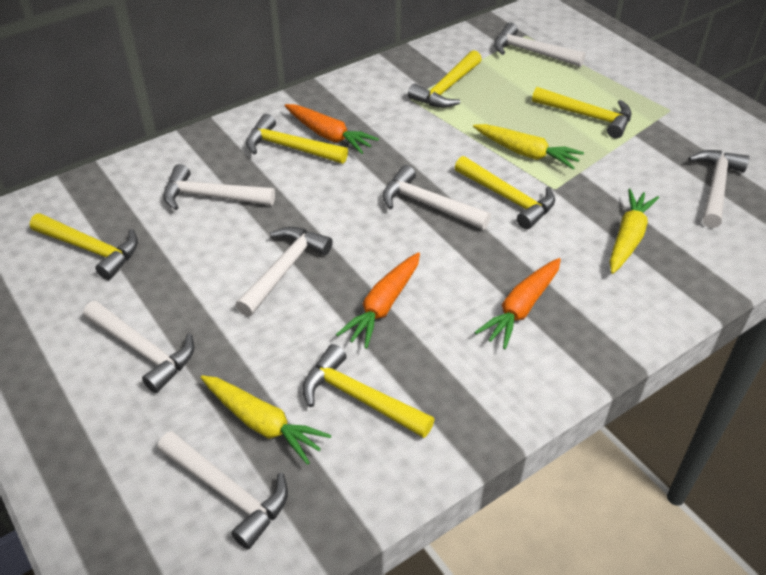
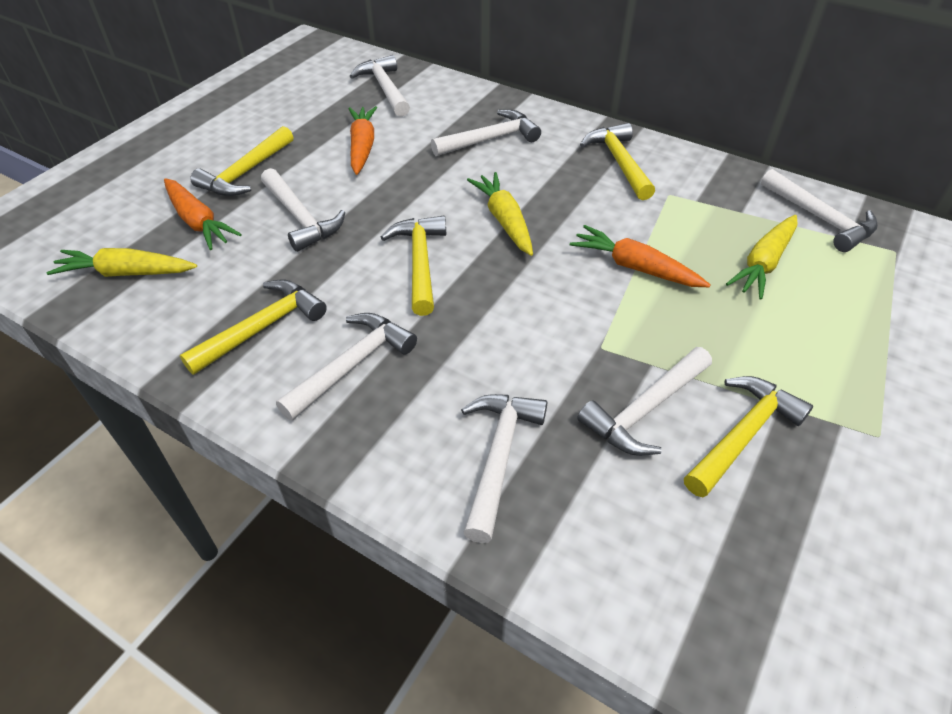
yellow hammer: [30,213,138,280] [246,114,348,164] [302,344,435,438] [408,50,482,108] [454,156,555,229] [532,87,632,138] = 6 -> [180,280,327,375] [190,126,293,196] [381,216,446,316] [580,123,655,200] [684,376,813,497] = 5

